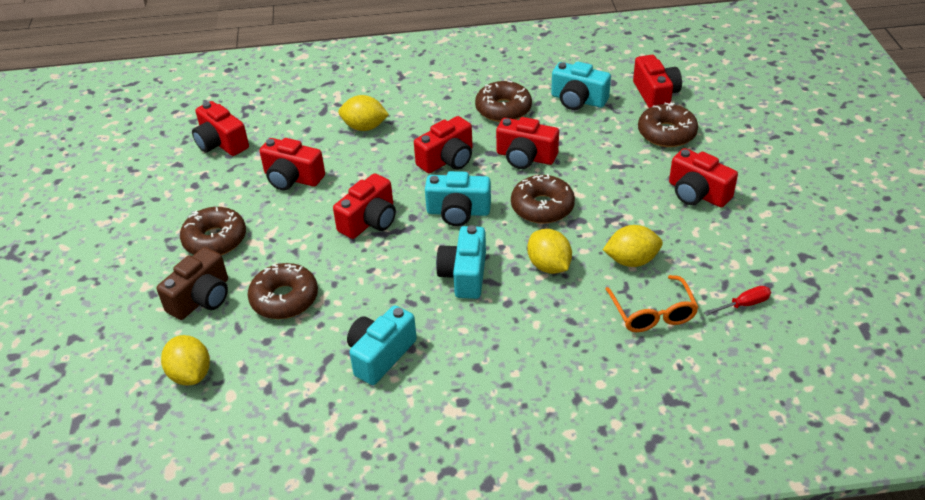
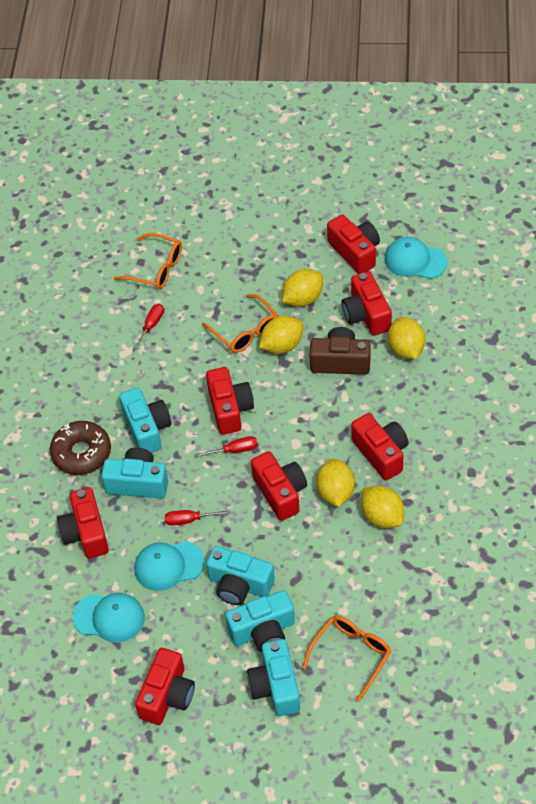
brown donut: [180,207,246,255] [248,263,318,319] [475,80,532,122] [511,174,575,224] [638,102,698,147] = 5 -> [50,421,111,475] = 1
orange glasses: [605,275,699,332] = 1 -> [114,233,182,289] [202,294,279,353] [302,615,391,702] = 3
red screwdriver: [704,286,771,316] = 1 -> [132,304,164,352] [165,510,231,526] [194,436,258,458] = 3
turquoise camera: [347,305,417,385] [425,171,491,226] [436,225,486,299] [551,61,611,110] = 4 -> [101,447,168,498] [119,388,171,453] [206,546,275,605] [225,590,295,652] [247,639,300,716] = 5
turquoise cap: none = 0 -> [73,593,145,642] [134,541,205,591] [385,237,448,279] = 3
yellow lemon: [161,335,210,386] [338,95,389,131] [527,229,572,274] [603,225,663,267] = 4 -> [259,316,304,354] [282,269,323,307] [316,459,355,507] [361,486,404,528] [388,317,425,359] = 5

